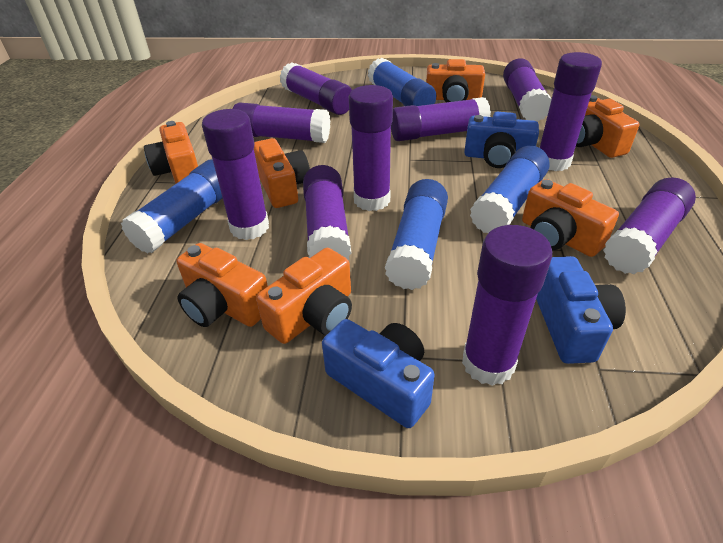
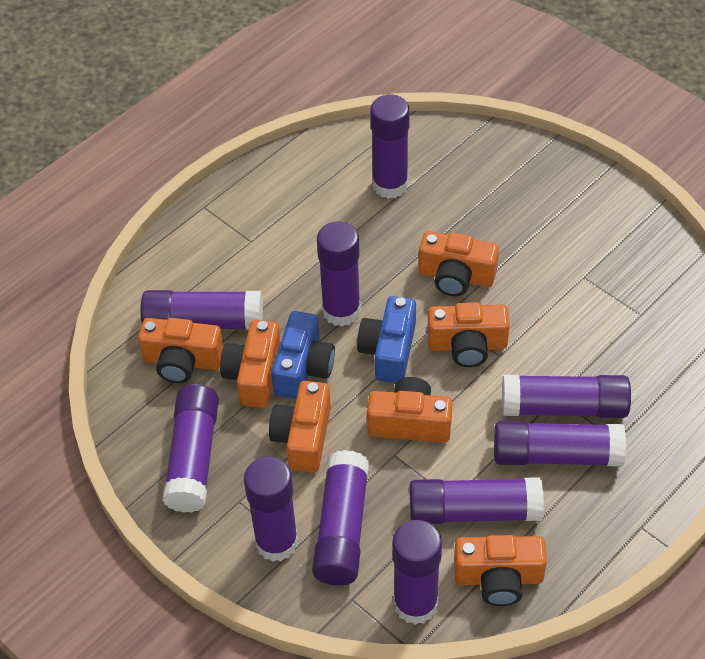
blue camera: [322,319,435,428] [464,112,539,168] [536,256,626,364] = 3 -> [271,311,335,399] [357,296,416,383] = 2
blue glue stick: [121,159,223,254] [368,58,436,106] [385,179,448,290] [470,146,550,233] = 4 -> none = 0

